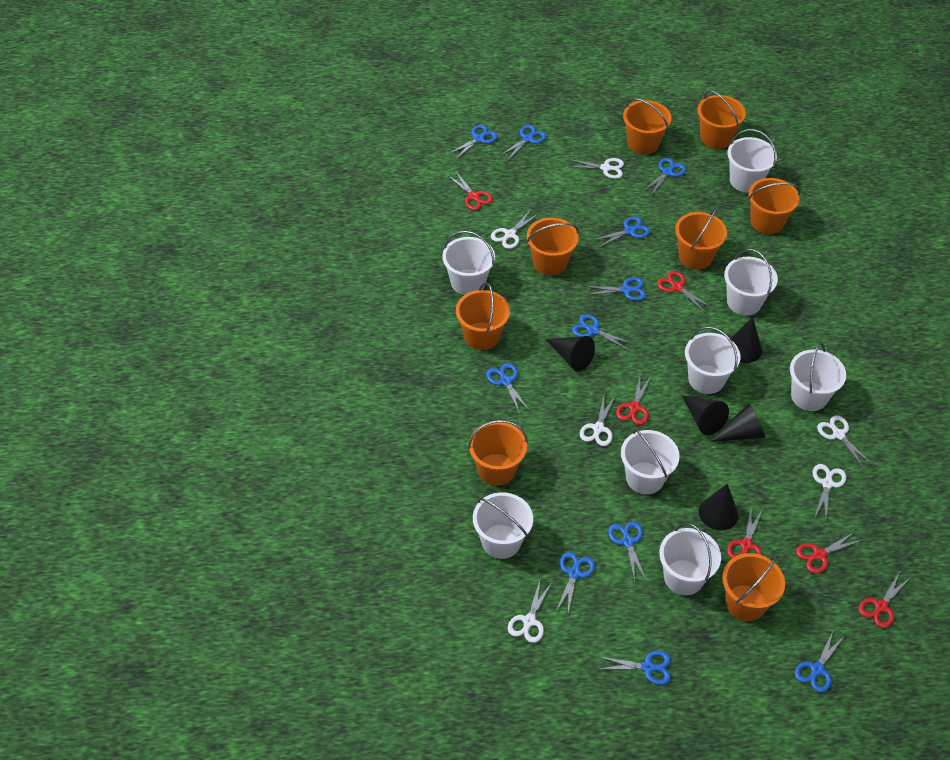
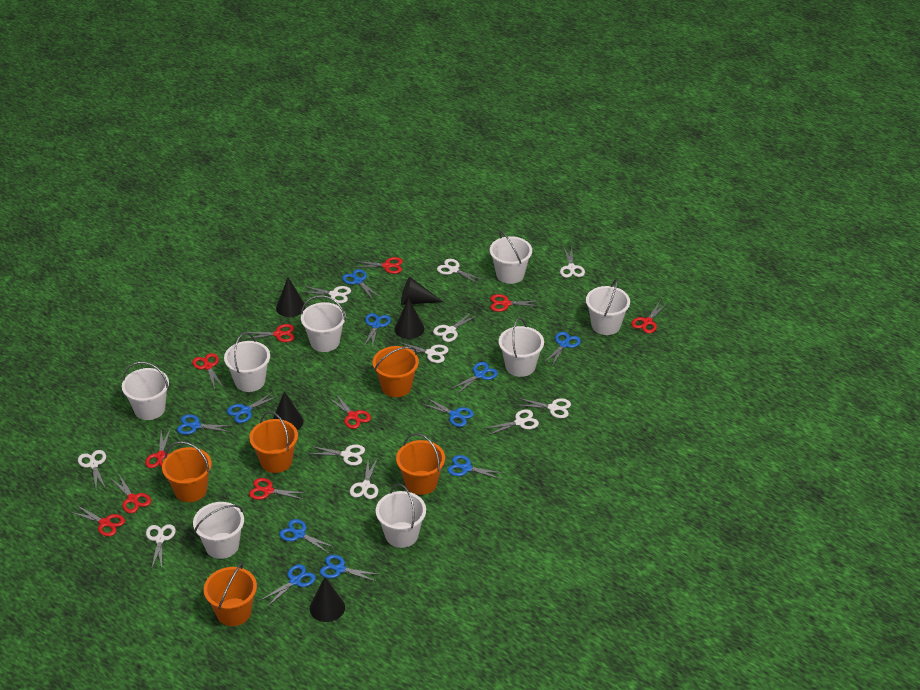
orange bucket: [456,282,510,350] [468,420,528,486] [526,218,579,276] [623,98,672,154] [675,208,727,270] [697,90,746,149] [722,553,785,621] [748,178,800,234] = 8 -> [162,441,212,502] [204,562,257,626] [249,411,298,473] [373,346,419,397] [396,433,445,495] = 5
red scissors: [447,172,493,210] [616,373,651,425] [657,271,712,312] [727,509,763,559] [796,532,862,573] [858,571,911,628] = 6 -> [70,505,125,537] [110,474,151,513] [145,428,171,468] [192,353,224,389] [243,324,294,342] [249,478,305,500] [327,393,371,429] [355,257,403,274] [490,294,538,312] [631,301,667,333] = 10
white scissors: [491,211,538,249] [508,581,551,643] [567,158,624,179] [580,396,615,446] [813,464,846,519] [817,415,872,467] = 6 -> [78,450,106,490] [146,524,176,570] [303,286,351,303] [309,445,365,466] [350,458,378,499] [399,342,449,363] [433,312,478,342] [437,259,483,284] [484,409,539,435] [517,398,571,418] [560,246,585,278] = 11

